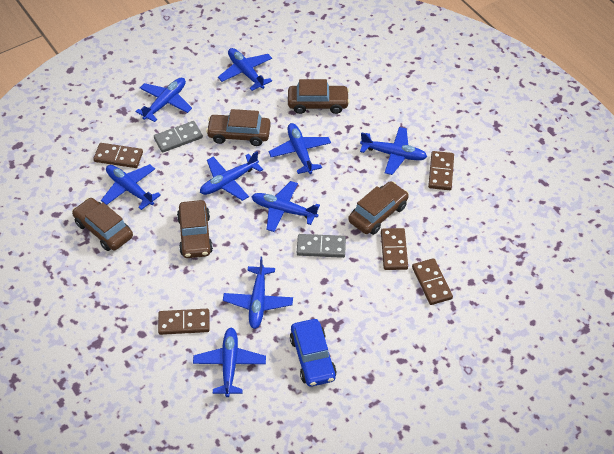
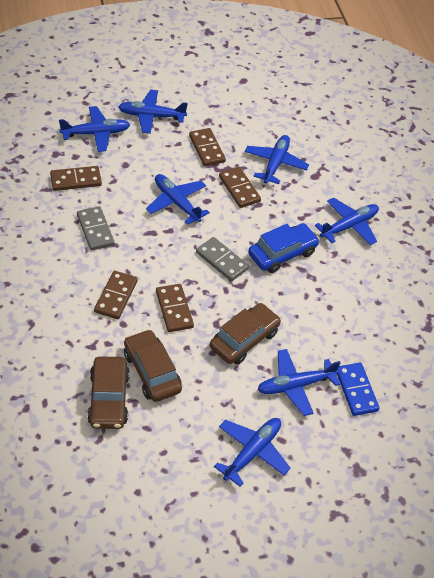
blue domino: none = 0 -> [337,363,380,416] = 1
blue plane: [101,164,161,210] [135,78,192,122] [193,327,266,397] [200,151,263,201] [218,48,272,91] [223,257,293,329] [251,181,320,232] [269,123,331,174] [360,127,427,175] = 9 -> [59,106,130,152] [118,90,188,134] [146,174,210,225] [214,418,291,487] [245,135,309,184] [257,349,341,416] [315,197,379,245] = 7
brown car: [72,198,133,251] [177,200,213,258] [206,109,271,146] [288,79,350,114] [348,181,409,235] = 5 -> [87,356,130,429] [124,329,182,402] [210,303,281,365] = 3

